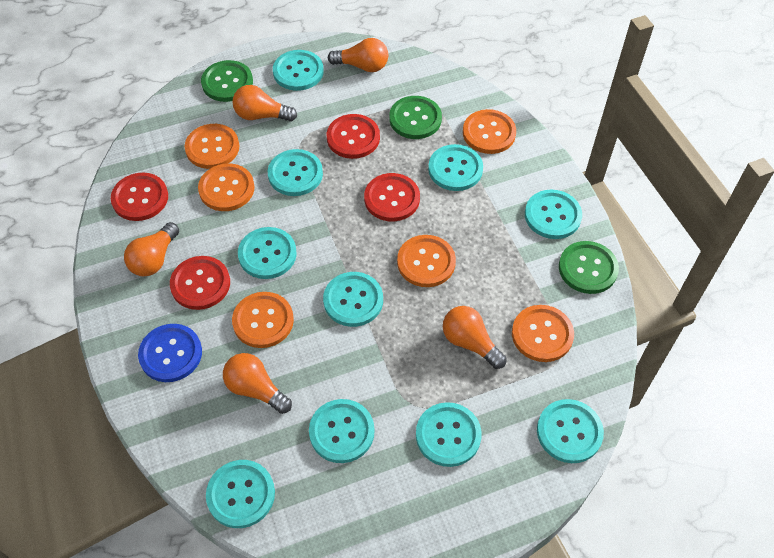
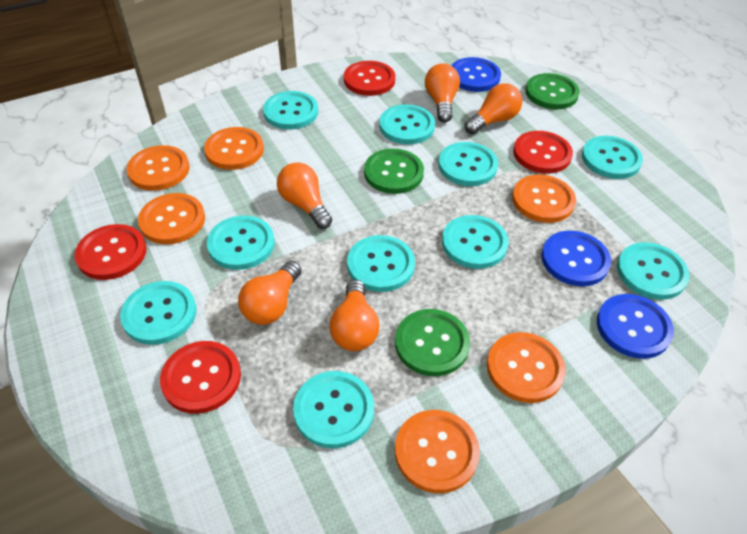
blue button: [138,324,202,382] = 1 -> [451,57,501,92] [541,231,611,286] [597,294,674,359] = 3

